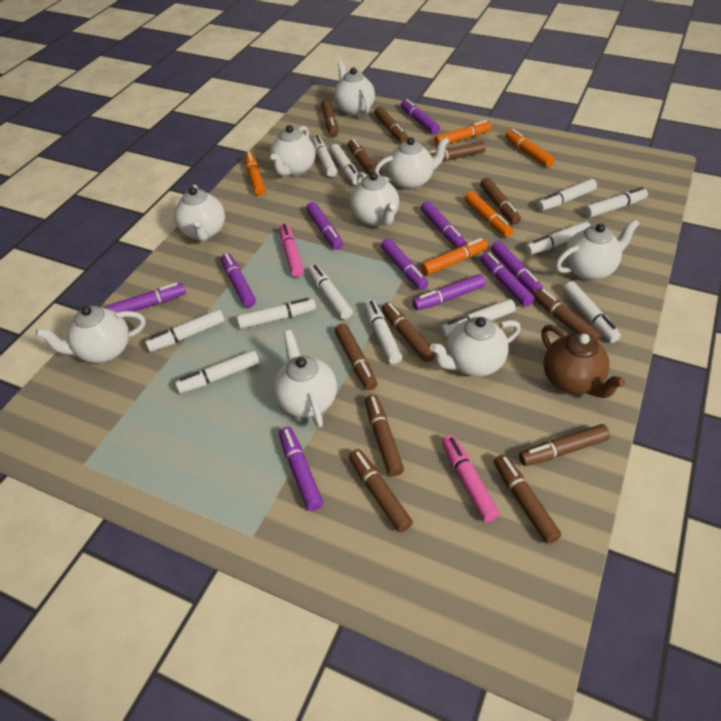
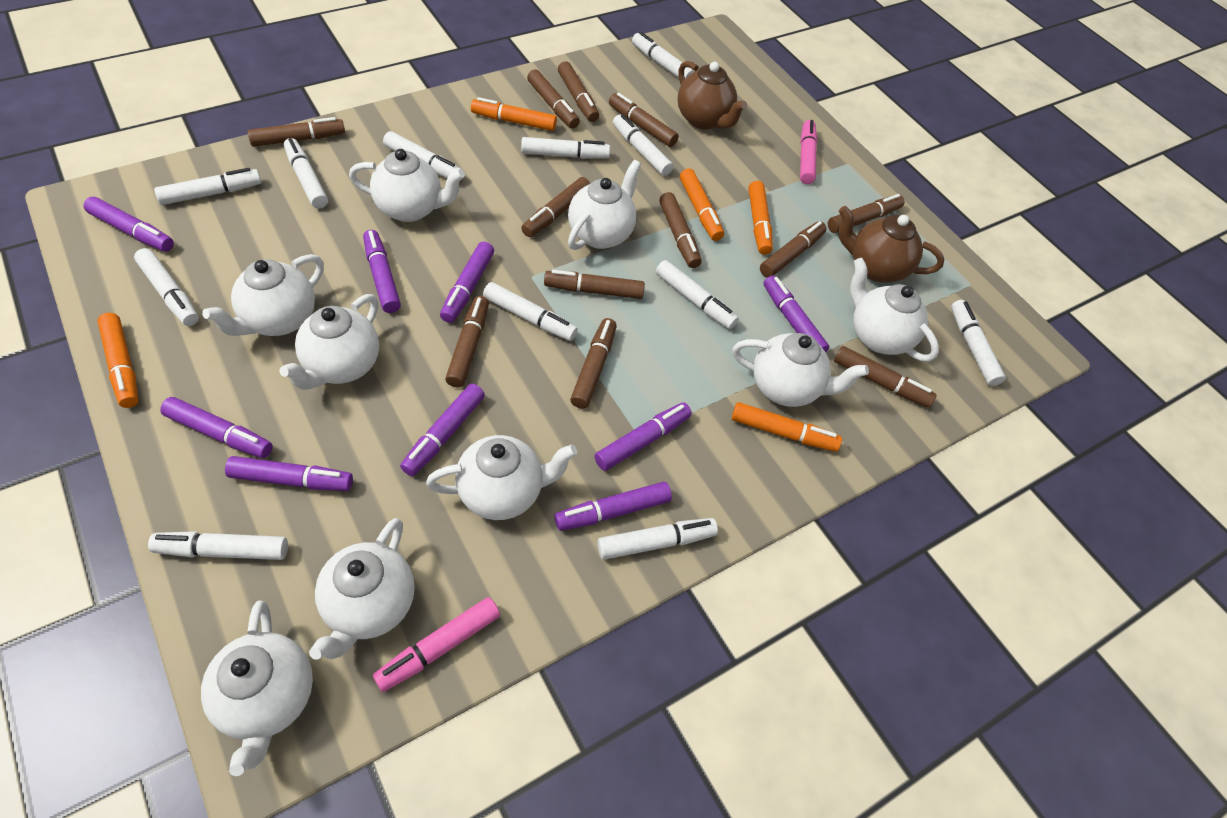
brown teapot: [541,325,626,398] = 1 -> [678,61,747,130] [838,206,945,283] = 2
purple marker: [107,283,186,312] [221,253,256,307] [279,427,323,511] [306,202,343,250] [381,238,428,290] [401,99,440,134] [412,274,485,311] [421,201,466,248] [480,252,535,307] [491,241,543,294] = 10 -> [83,197,174,252] [160,397,273,458] [225,456,353,491] [363,230,401,313] [400,384,485,476] [440,241,494,323] [555,482,672,531] [594,402,692,471] [764,275,829,352] = 9

